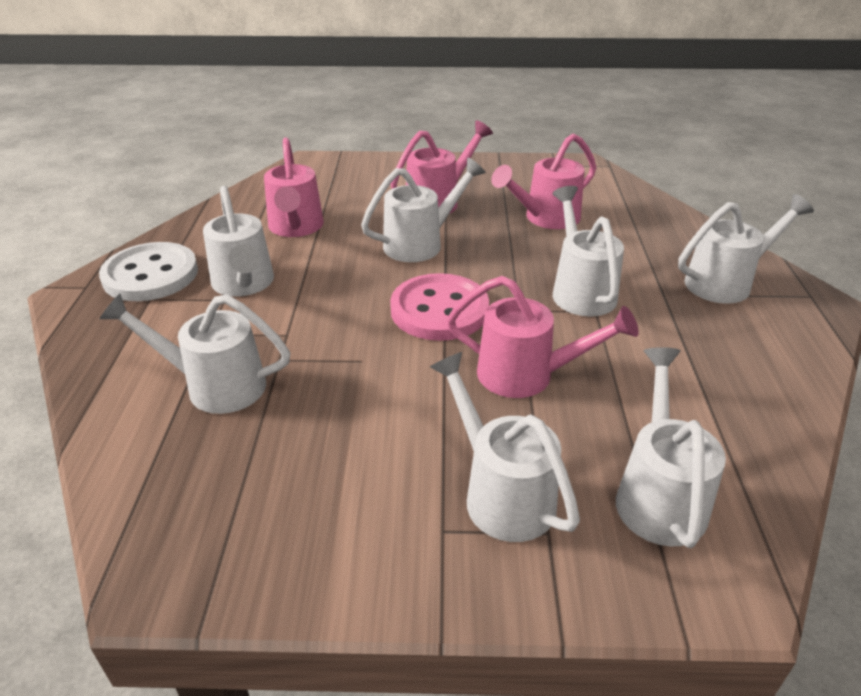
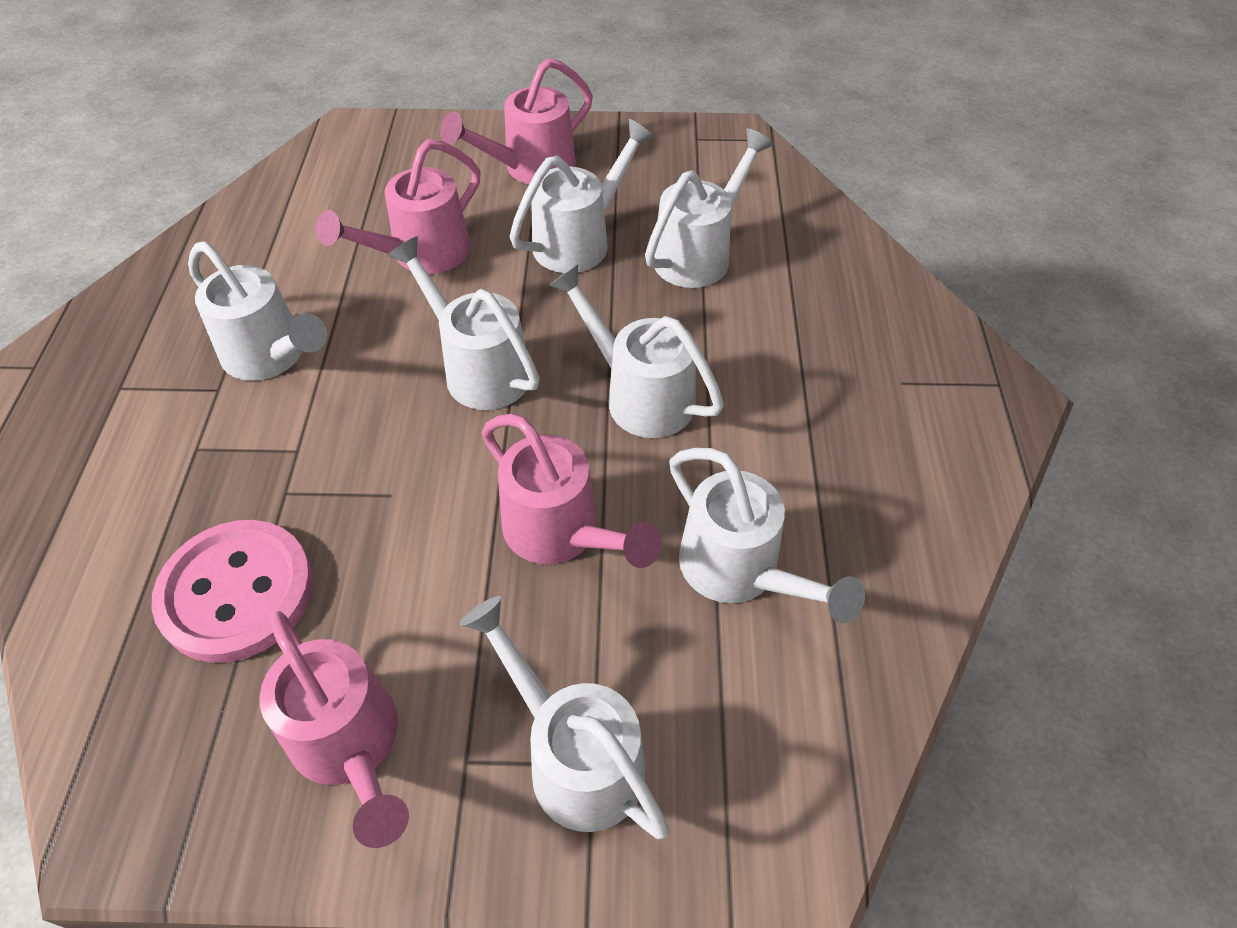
white button: [99,242,198,301] = 1 -> none = 0

